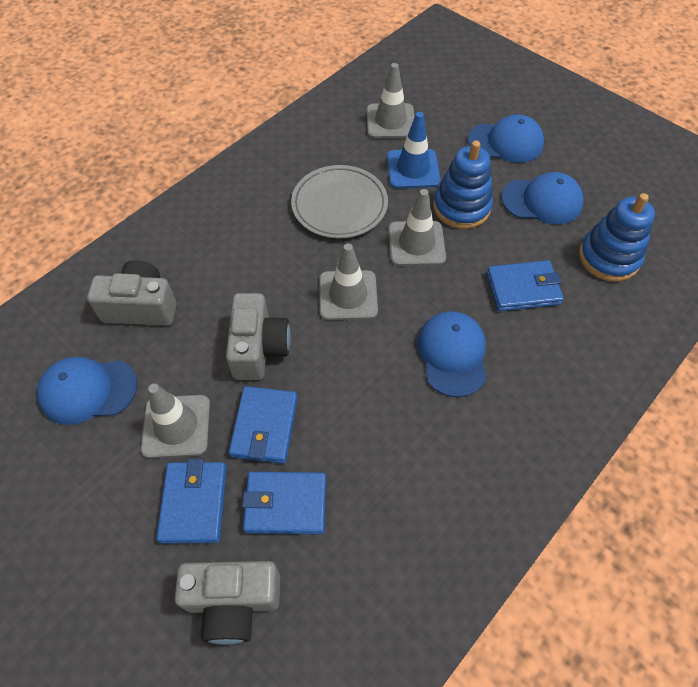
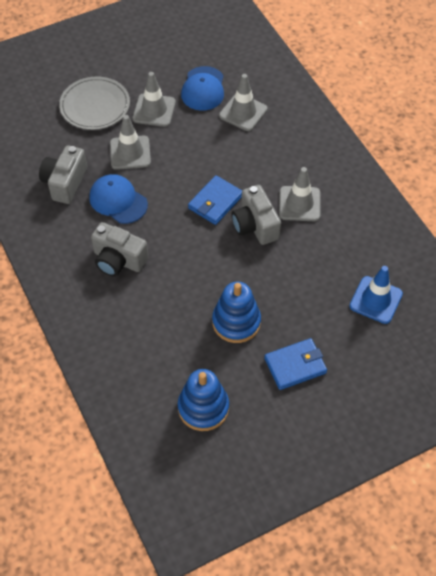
blue cap: [37,357,138,425] [417,311,487,397] [468,114,544,163] [501,172,583,225] = 4 -> [89,174,148,224] [181,66,224,111] = 2
blue wallet: [156,459,227,544] [229,386,298,464] [242,472,326,535] [487,260,564,311] = 4 -> [188,175,242,225] [264,338,327,390] = 2

